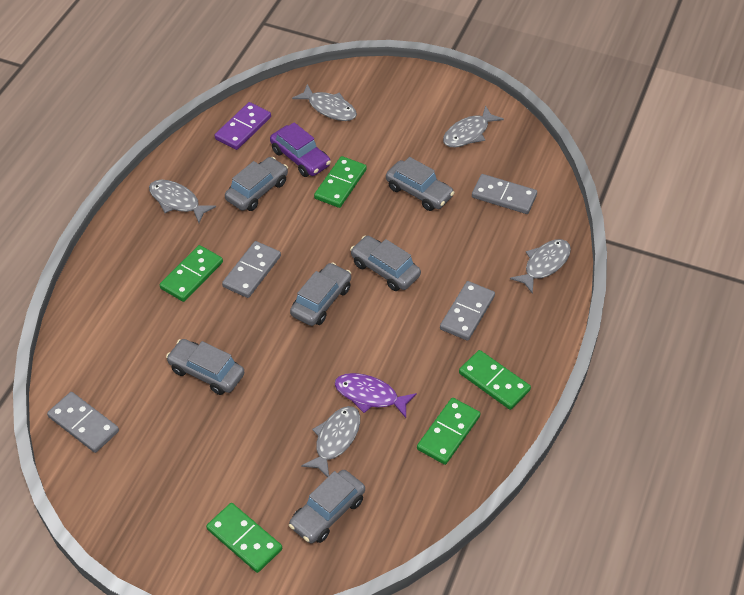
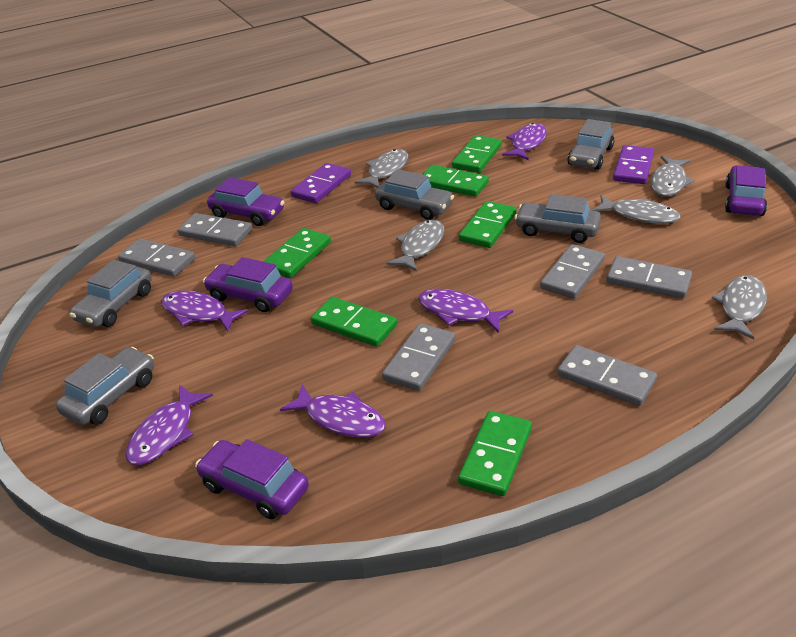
green domino: [160,245,223,302] [206,503,282,573] [314,156,367,208] [417,398,480,465] [459,350,531,410] = 5 -> [263,228,331,278] [311,297,397,347] [422,165,489,197] [452,135,502,173] [458,411,532,496] [459,201,516,248] = 6
grey car: [166,339,245,395] [225,157,288,211] [289,470,365,544] [290,262,351,326] [350,236,421,291] [386,157,455,211] = 6 -> [56,347,154,425] [70,260,152,327] [375,169,454,220] [515,194,601,243] [567,119,614,170] = 5
grey domino: [47,392,119,453] [222,241,281,298] [440,281,495,341] [472,174,537,214] = 4 -> [118,238,195,277] [178,213,253,246] [382,323,455,391] [540,244,605,299] [557,345,657,406] [606,256,692,299] = 6
purple car: [270,122,331,177] = 1 -> [195,439,309,519] [203,257,293,312] [207,177,284,226] [725,165,767,216] = 4
purple domino: [215,102,271,150] = 1 -> [291,163,351,203] [613,145,654,184] = 2
purple fish: [335,373,417,418] = 1 -> [125,385,213,465] [161,291,249,332] [280,384,386,438] [418,289,513,333] [502,123,547,160] = 5

